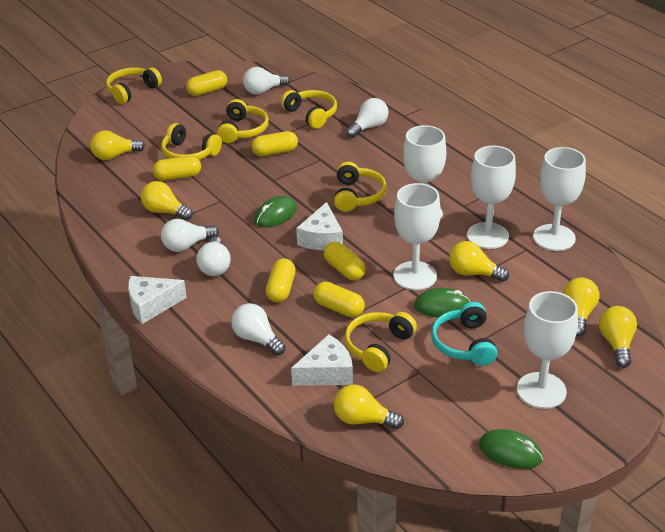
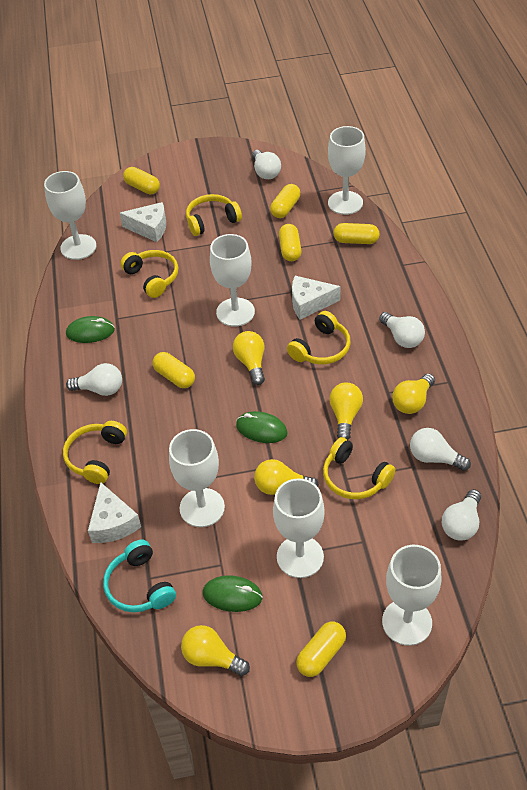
white goblet: [393,183,441,290] [403,125,446,220] [467,145,516,249] [517,291,578,409] [533,147,586,251] = 5 -> [44,171,97,260] [169,429,225,527] [210,234,255,327] [273,478,325,578] [328,126,366,215] [382,545,441,646] = 6
yellow headphones: [106,67,162,104] [161,123,222,160] [217,99,269,143] [281,90,337,129] [334,162,387,212] [345,312,417,372] = 6 -> [63,421,127,484] [120,250,178,298] [186,194,242,236] [287,311,351,365] [323,437,396,499] = 5
yellow light bulb: [90,130,145,160] [141,181,193,221] [334,385,404,429] [449,241,509,282] [563,277,599,336] [599,306,637,368] = 6 -> [181,625,250,676] [233,331,265,385] [254,459,319,495] [329,383,363,440] [392,374,435,414] = 5

